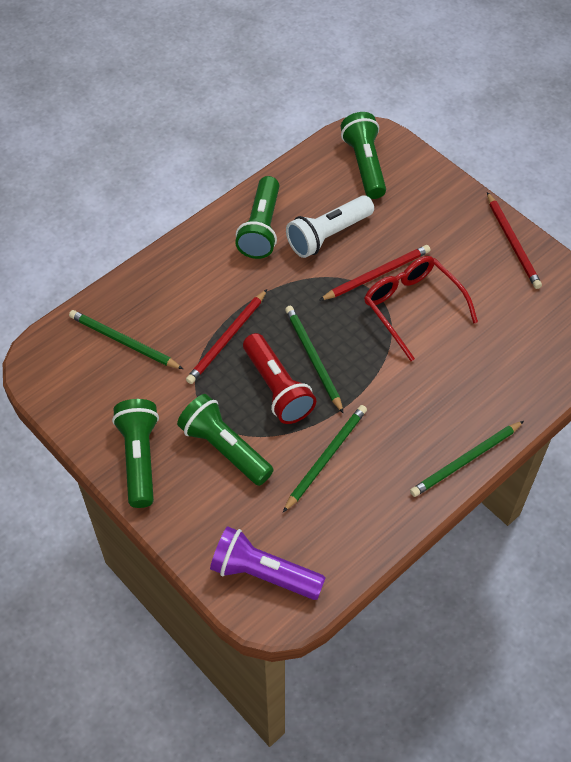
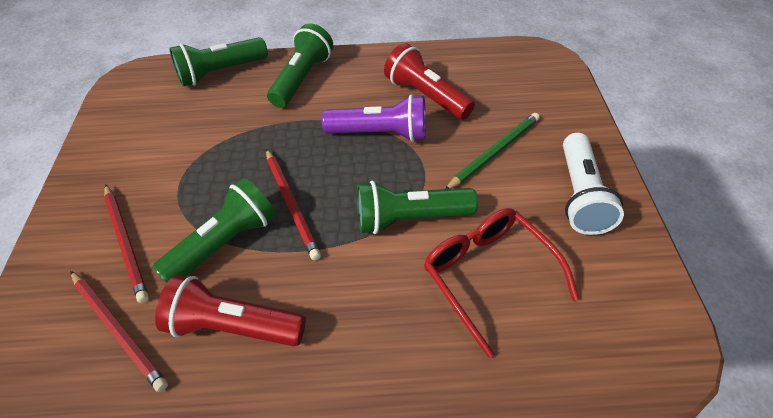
green pencil: [69,310,183,369] [283,405,367,512] [285,306,344,414] [410,421,524,497] = 4 -> [445,113,540,189] = 1
red flashlight: [243,333,316,424] = 1 -> [155,275,306,346] [384,43,475,120] = 2

